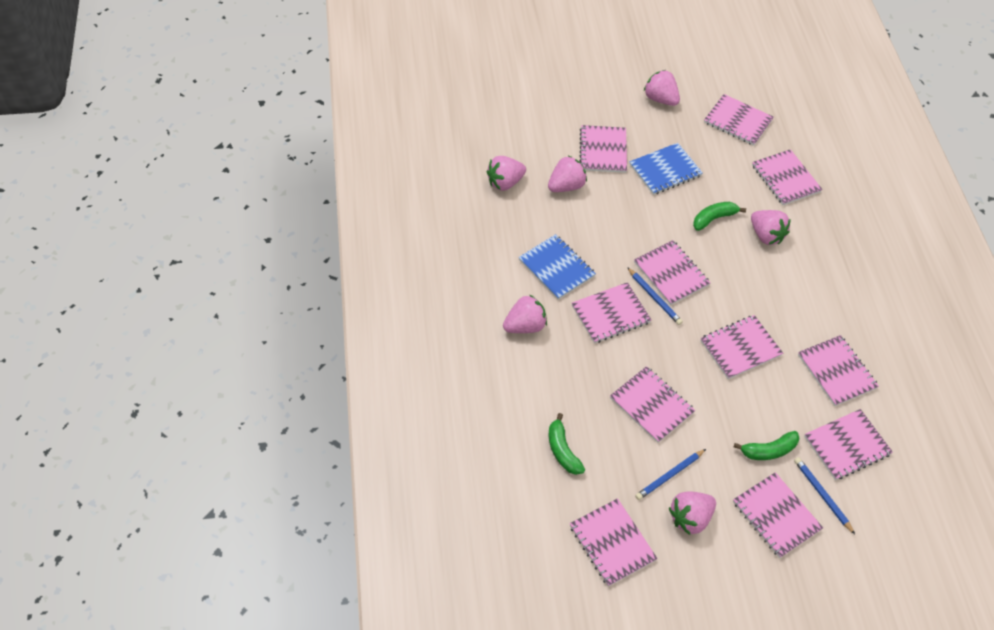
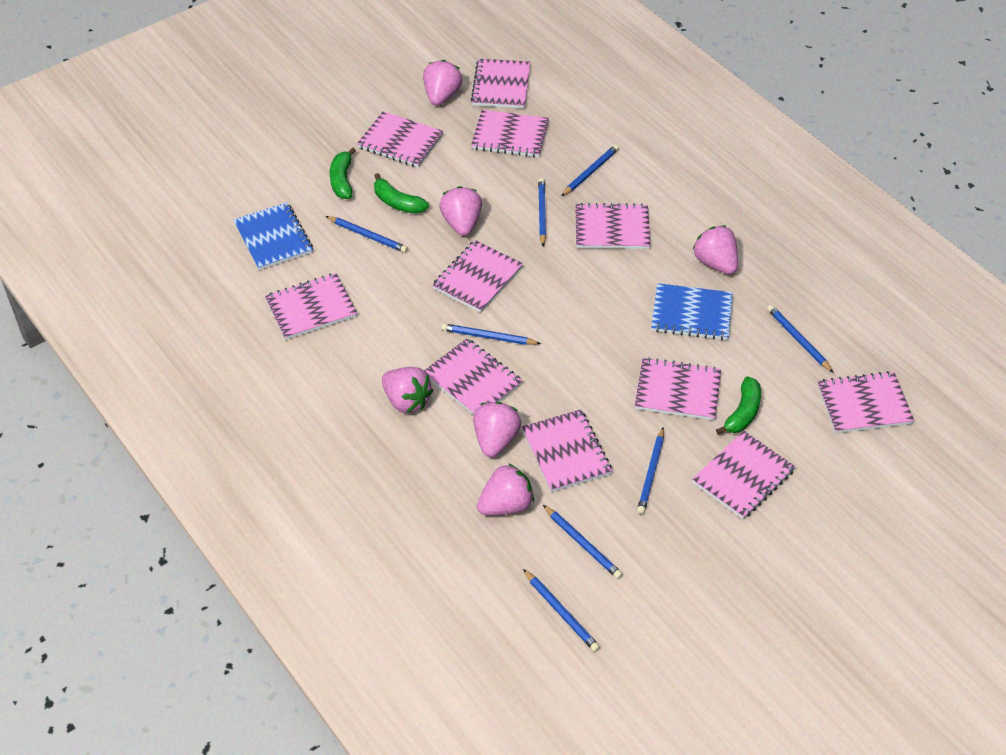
blue pencil: [627,267,683,325] [635,449,706,500] [794,457,855,534] = 3 -> [326,216,408,253] [441,323,541,345] [523,569,600,652] [538,178,546,246] [543,505,623,579] [561,145,619,196] [637,428,664,514] [767,305,834,373] = 8

